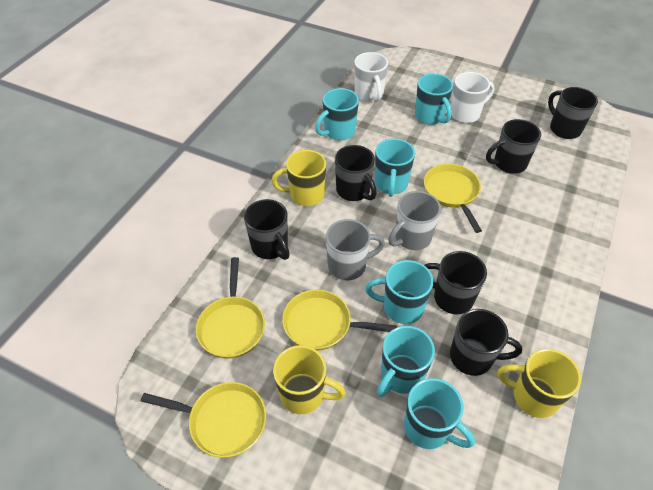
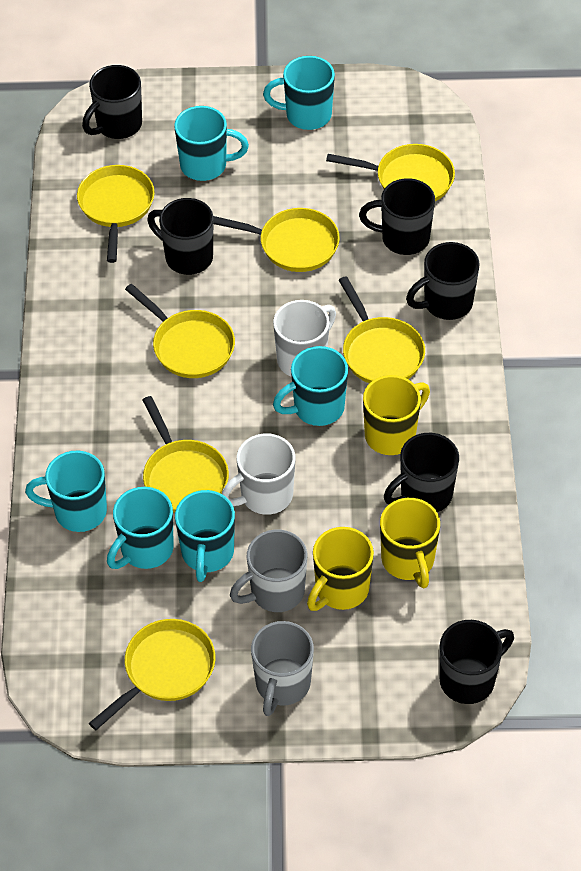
yellow pan: [141,382,266,458] [196,257,265,359] [282,290,397,350] [424,164,482,233] = 4 -> [77,165,155,263] [89,619,215,730] [125,284,235,378] [143,396,229,513] [213,208,340,272] [326,144,455,201] [339,276,425,384] = 7

